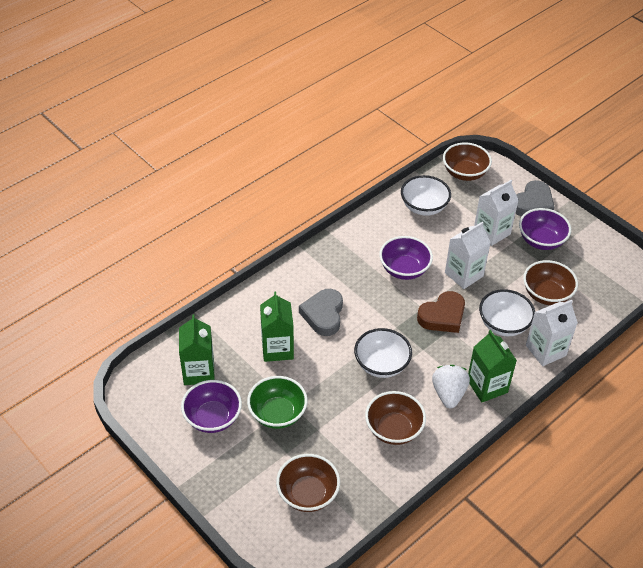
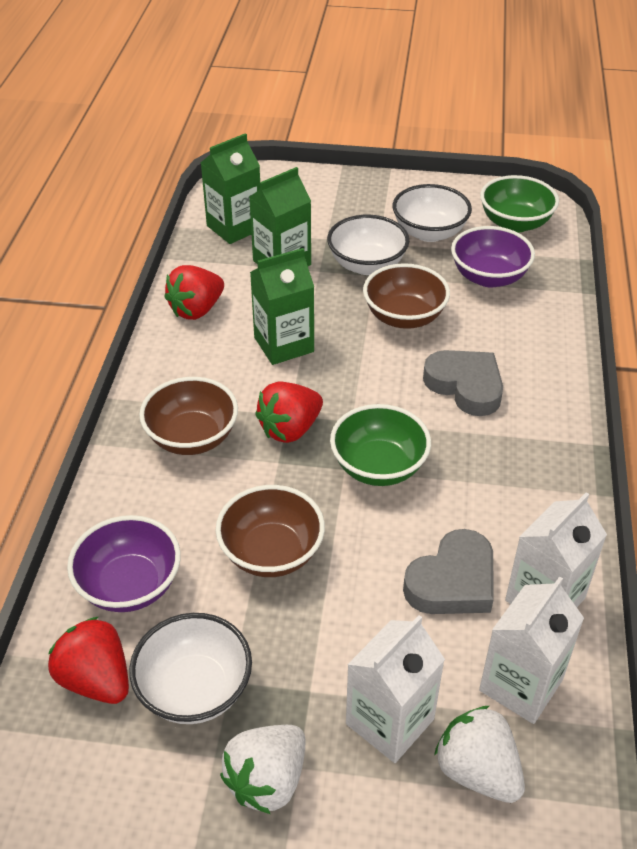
brown bowl: [276,454,340,512] [365,391,426,445] [443,142,492,181] [523,260,578,305] = 4 -> [139,377,238,455] [216,485,325,577] [363,263,450,329] = 3
brown heart: [417,291,465,333] = 1 -> none = 0
green bowl: [247,376,308,429] = 1 -> [330,404,431,486] [480,175,559,233] = 2
purple bowl: [181,380,242,433] [379,236,433,280] [519,208,571,250] = 3 -> [67,515,181,612] [451,226,535,287] = 2
red strawberry: none = 0 -> [48,617,129,704] [164,265,224,320] [255,382,323,443] = 3
white strawberry: [432,365,470,408] = 1 -> [220,725,306,814] [434,706,525,803] = 2

